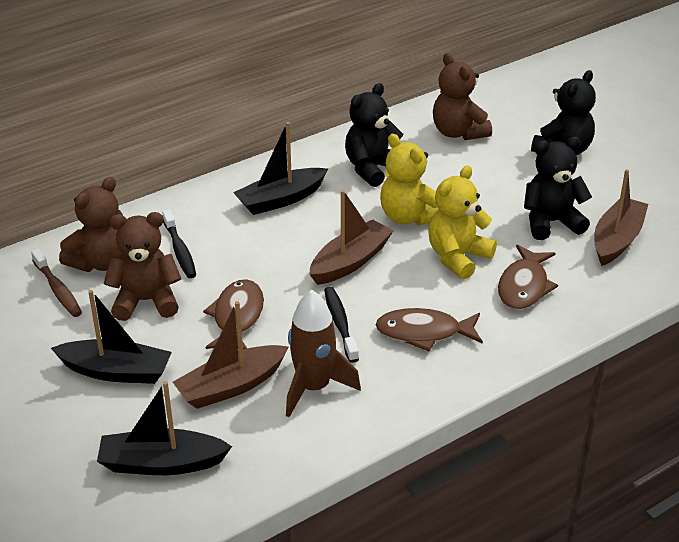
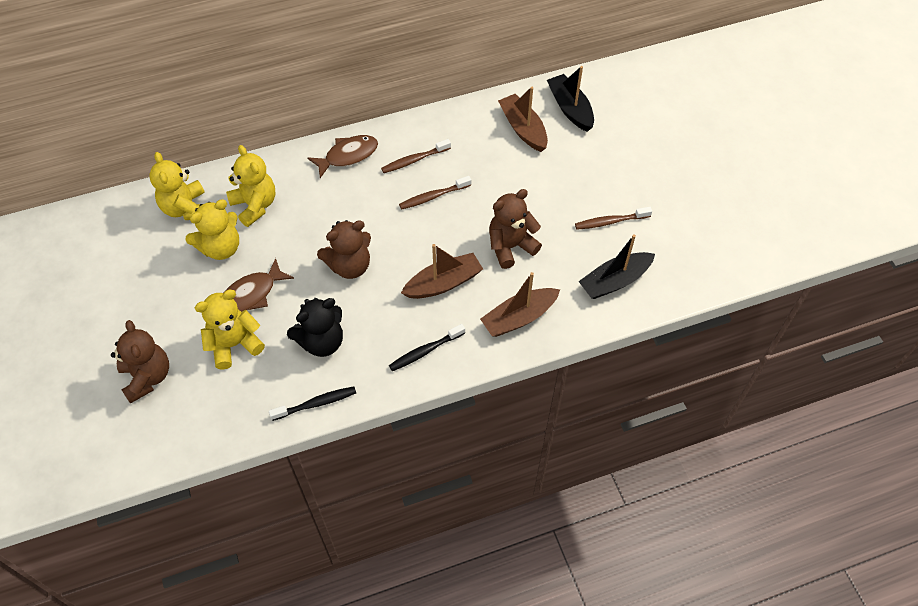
black boat: [51,290,172,384] [97,381,232,475] [233,122,328,215] = 3 -> [547,66,594,132] [578,234,655,299] = 2
black teddy bear: [345,83,403,187] [524,137,592,240] [531,70,596,155] = 3 -> [287,298,343,357] = 1
brown fish: [203,279,264,349] [375,308,483,351] [498,245,558,310] = 3 -> [224,258,294,312] [307,135,378,178] = 2
brown rocket: [286,290,361,417] = 1 -> none = 0
brown toothbrush: [31,249,82,317] = 1 -> [381,139,451,173] [399,176,471,210] [575,207,652,230] = 3
yellow teddy bear: [380,134,439,225] [428,165,497,280] = 2 -> [150,152,205,220] [186,199,239,260] [195,289,265,370] [226,145,276,227] = 4

